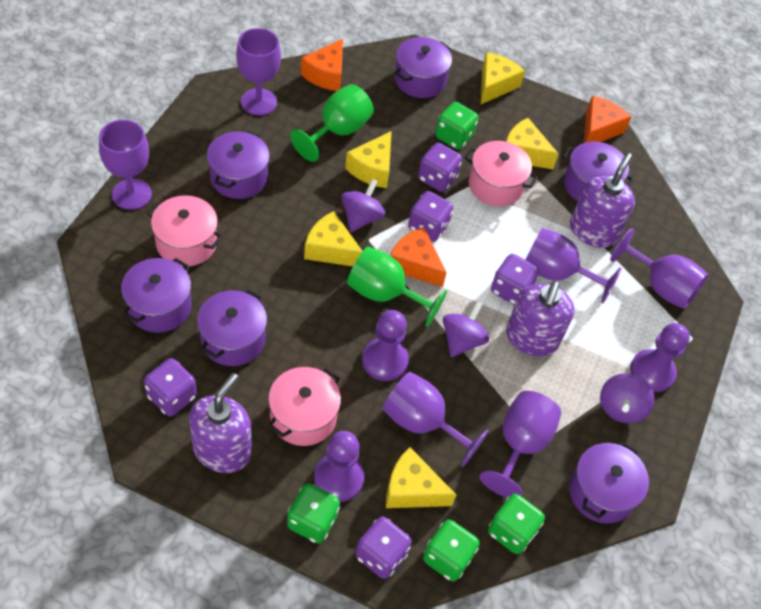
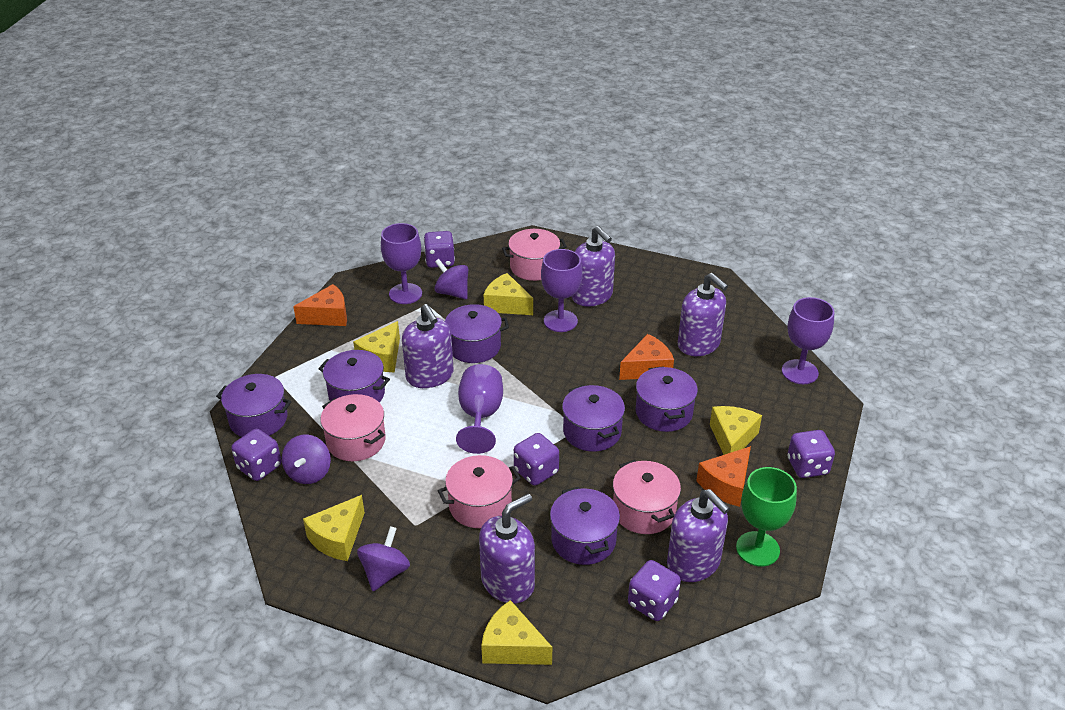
green dice: [287,483,340,544] [423,520,480,581] [435,102,478,150] [488,494,545,554] = 4 -> none = 0
green goblet: [290,84,374,162] [347,247,447,327] = 2 -> [736,467,797,567] = 1
pink pot: [147,195,223,267] [268,367,341,446] [465,141,538,206] = 3 -> [320,394,386,461] [438,455,521,528] [502,229,567,281] [613,460,681,534] = 4
purple goblet: [99,120,152,210] [236,28,281,115] [382,372,489,467] [480,391,561,498] [526,228,622,304] [610,228,708,309] = 6 -> [381,223,422,304] [456,364,503,454] [541,249,583,332] [782,297,834,384] = 4
purple pawn: [314,431,364,502] [362,310,409,381] [630,323,690,392] = 3 -> none = 0
purple soap dispenser: [189,373,252,473] [506,281,574,356] [570,153,635,248] = 3 -> [402,304,454,388] [479,494,535,604] [571,226,615,307] [667,489,730,582] [678,273,728,356] = 5

